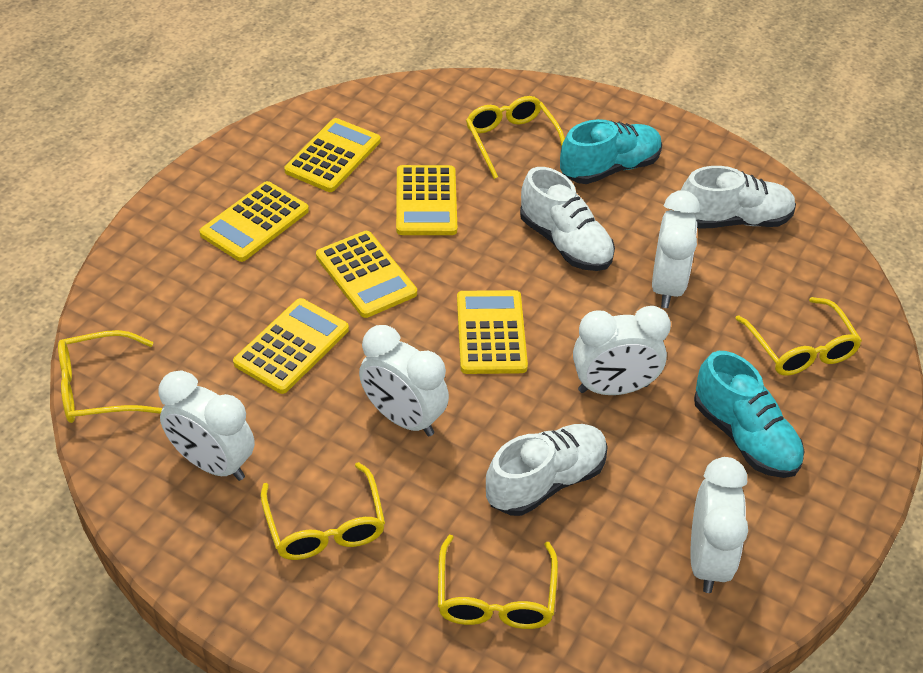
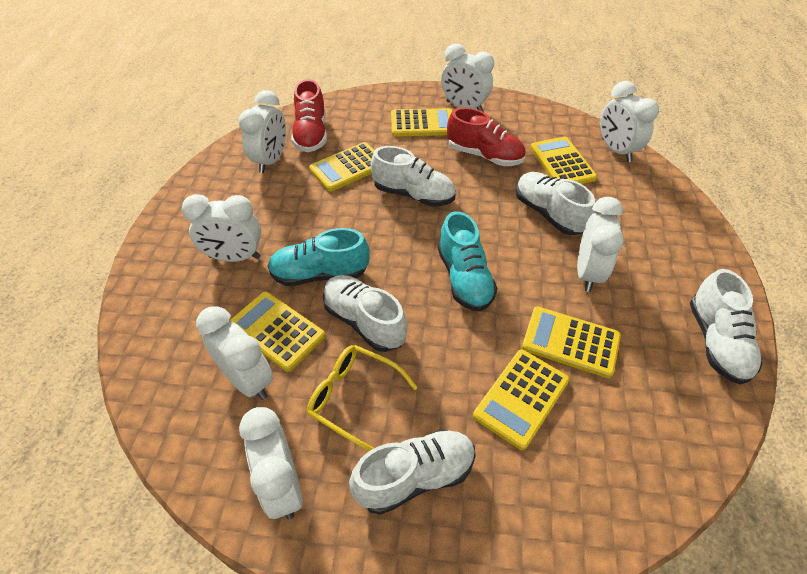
red shoe: none = 0 -> [291,79,327,152] [447,107,526,166] = 2
white clock: [158,370,255,481] [359,325,449,436] [573,306,671,395] [652,190,700,308] [691,457,748,593] = 5 -> [182,194,261,262] [196,306,273,400] [239,90,286,173] [239,407,303,520] [441,43,494,112] [577,197,624,292] [600,81,659,162] = 7
white shoe: [486,424,608,516] [520,167,615,271] [681,166,796,229] = 3 -> [323,275,407,352] [349,429,476,515] [370,146,456,207] [516,172,595,235] [690,269,763,385] = 5
yellow glasses: [58,330,162,423] [260,462,385,560] [438,535,558,629] [466,96,565,179] [735,297,862,376] = 5 -> [307,345,418,451] = 1

